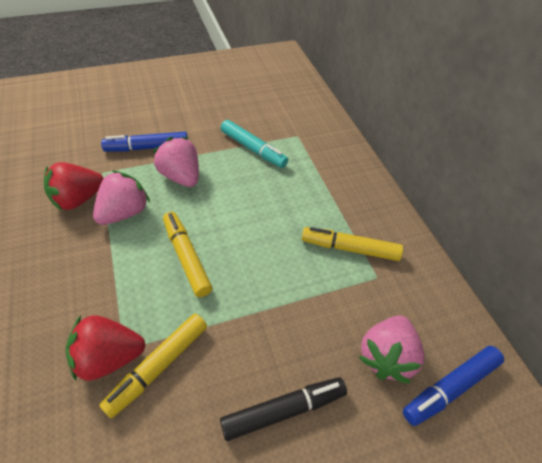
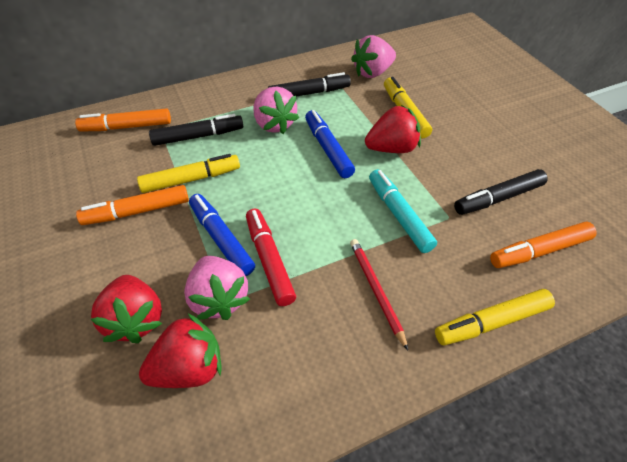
black marker: [220,377,347,441] = 1 -> [149,114,243,146] [268,72,351,96] [454,169,548,215] = 3
orange marker: none = 0 -> [75,108,171,132] [76,185,189,225] [490,221,596,268] = 3
red marker: none = 0 -> [246,208,296,306] = 1
red pencil: none = 0 -> [350,239,408,350] = 1
red strawberry: [44,162,104,211] [65,315,146,381] = 2 -> [91,275,163,343] [139,314,221,388] [365,105,421,153] = 3

